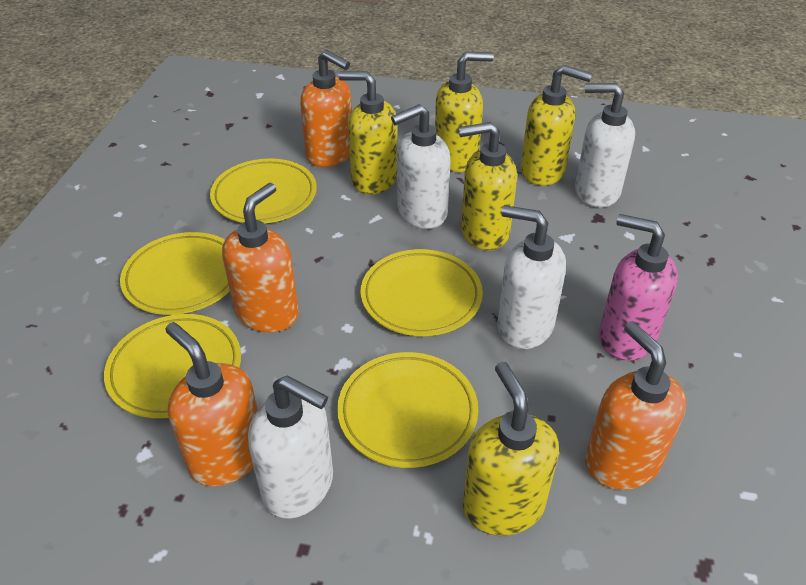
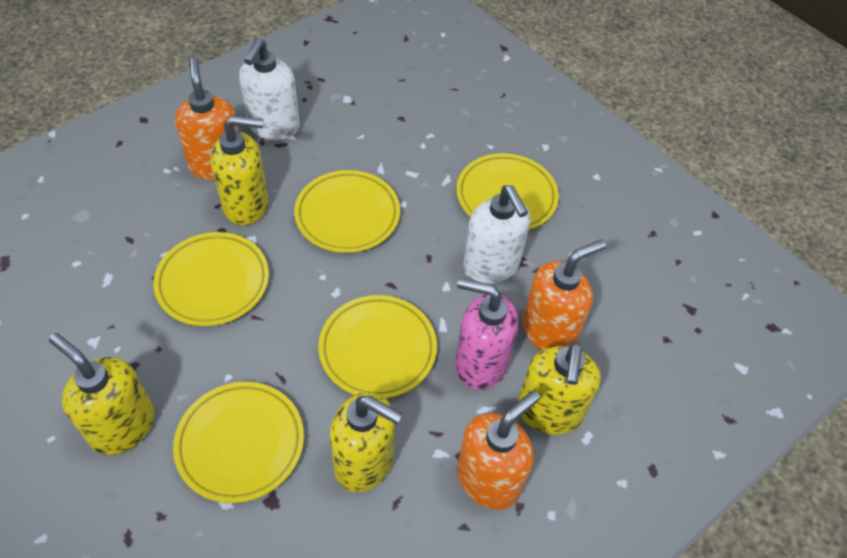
orange soap dispenser: [165,322,258,486] [222,183,299,332] [300,50,352,167] [585,321,686,490] = 4 -> [175,57,239,180] [457,391,540,510] [522,239,606,351] = 3
white soap dispenser: [248,376,333,519] [391,104,451,229] [497,205,566,349] [575,83,635,208] = 4 -> [239,38,300,140] [463,185,530,284] = 2
yellow soap dispenser: [338,71,397,194] [435,52,494,172] [458,122,517,251] [463,362,559,536] [521,65,592,186] = 5 -> [49,333,154,455] [211,116,268,225] [330,392,403,492] [517,342,601,435] = 4

